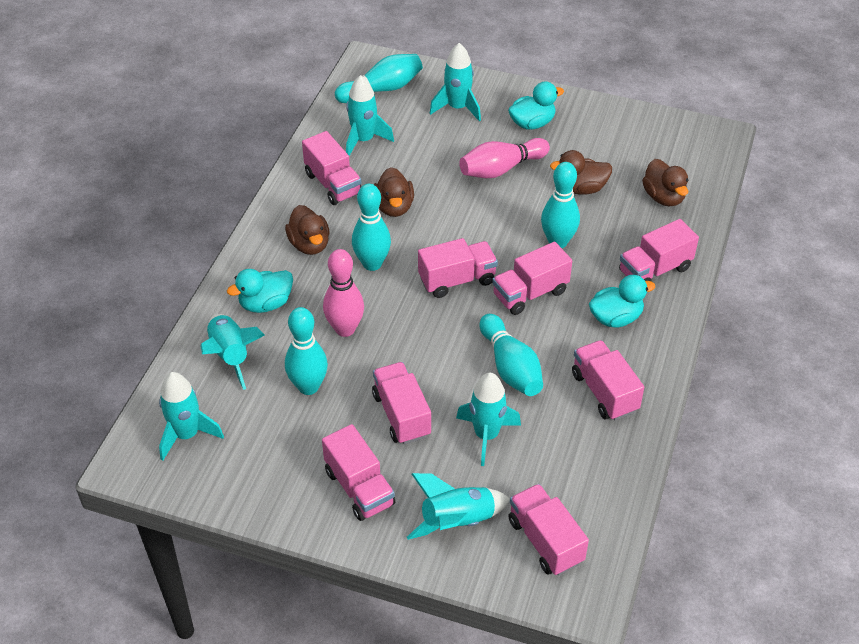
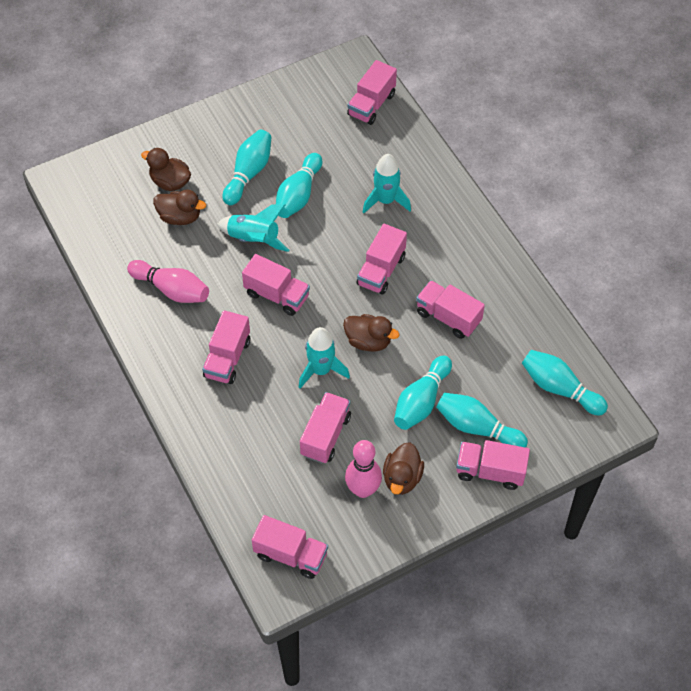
turquoise duck: [227,269,293,313] [508,81,564,130] [589,275,655,328] = 3 -> none = 0
turquoise rocket: [159,372,224,461] [200,314,265,390] [346,75,394,156] [407,473,510,540] [429,43,481,122] [456,373,521,466] = 6 -> [217,204,289,252] [299,327,350,389] [363,154,411,213] = 3

